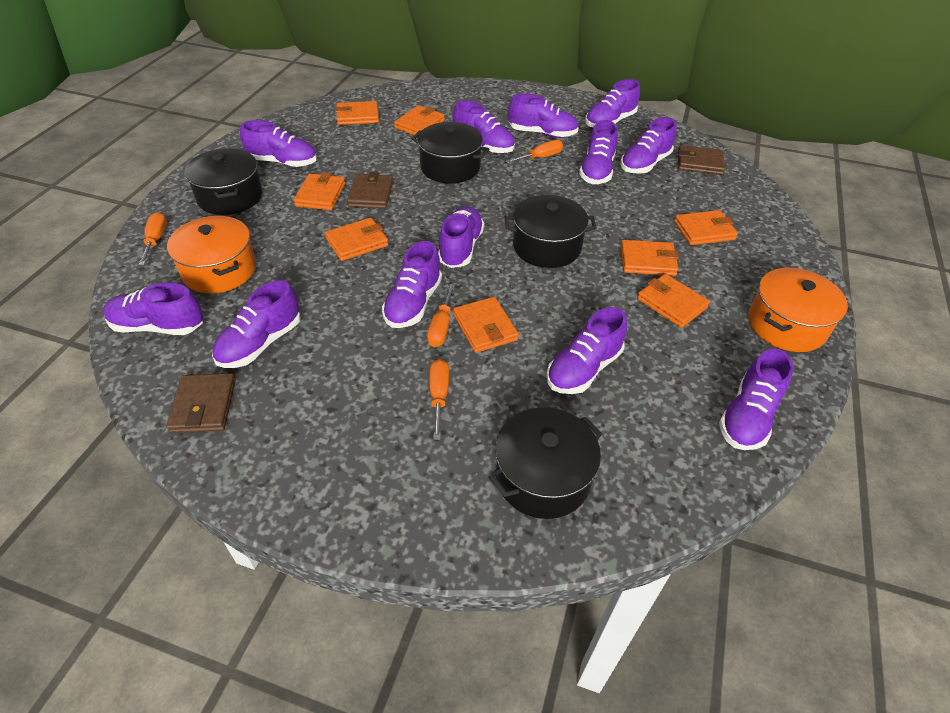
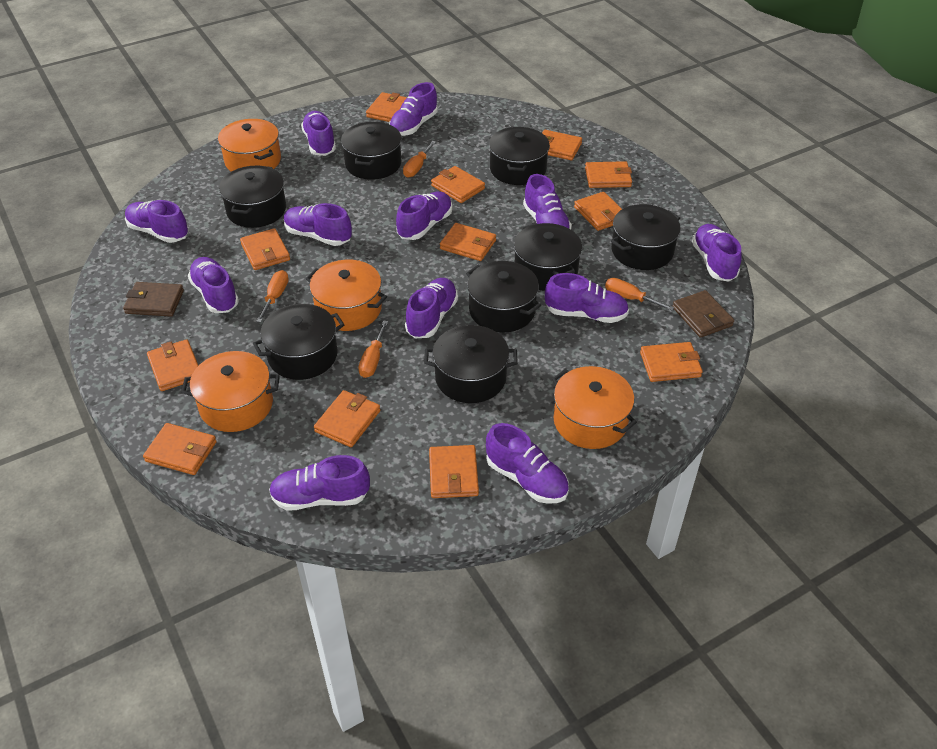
black pot: [184,148,262,215] [411,122,490,183] [488,407,602,519] [505,195,597,268] = 4 -> [219,166,286,228] [253,304,344,380] [341,122,402,180] [424,325,518,403] [466,261,541,333] [489,127,550,185] [514,223,582,291] [611,204,681,270] = 8
brown wallet: [166,373,236,433] [347,172,393,209] [678,145,725,175] = 3 -> [123,282,184,317] [672,290,734,338] = 2
orange pot: [167,216,256,294] [748,268,848,352] = 2 -> [181,351,280,432] [218,119,281,172] [306,260,387,331] [552,366,637,449] = 4
orange wallet: [294,172,345,210] [325,218,389,261] [335,101,379,125] [394,105,445,135] [453,297,519,353] [621,240,679,276] [637,274,710,328] [674,210,738,245] = 8 -> [143,423,217,475] [147,339,199,391] [240,228,290,270] [314,390,380,447] [366,92,407,122] [429,445,479,498] [431,166,485,203] [440,223,496,261] [542,130,582,160] [574,192,622,231] [585,161,632,188] [640,342,703,382] = 12

